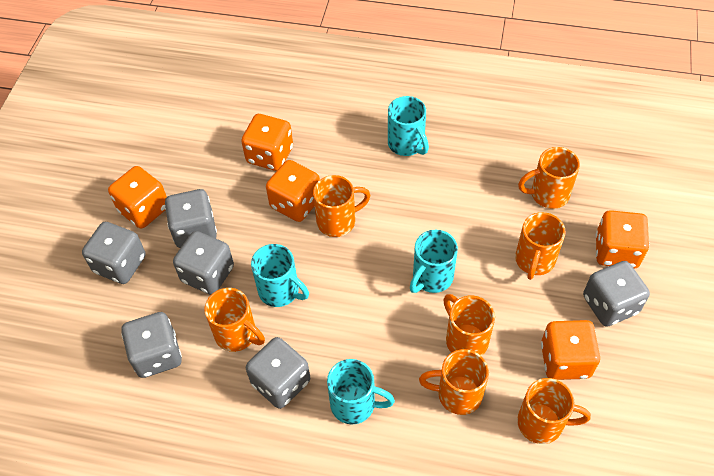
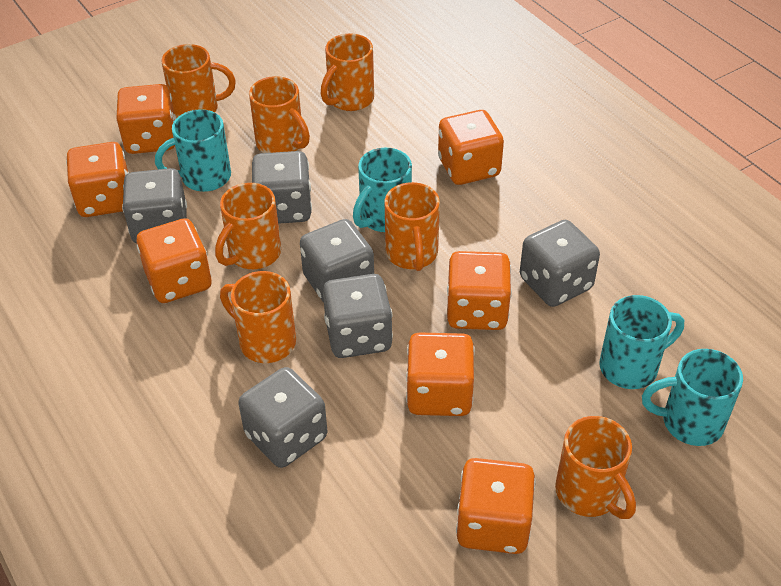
orange dice: [108,166,167,229] [241,114,293,171] [266,160,320,222] [541,320,600,380] [596,210,650,269] = 5 -> [66,142,129,217] [116,84,176,154] [137,218,211,303] [406,332,475,416] [438,110,504,185] [447,251,512,330] [456,458,536,554] = 7

